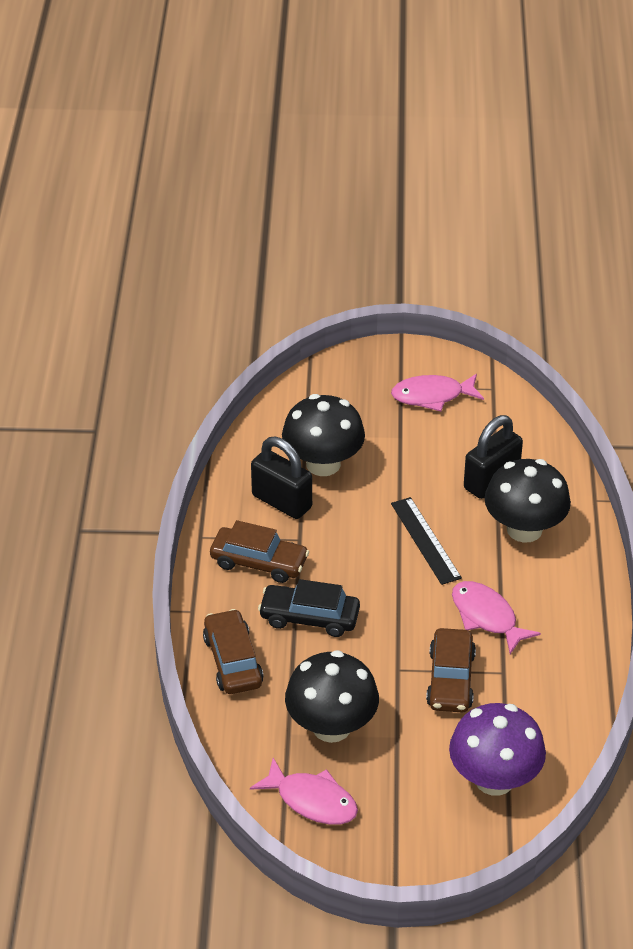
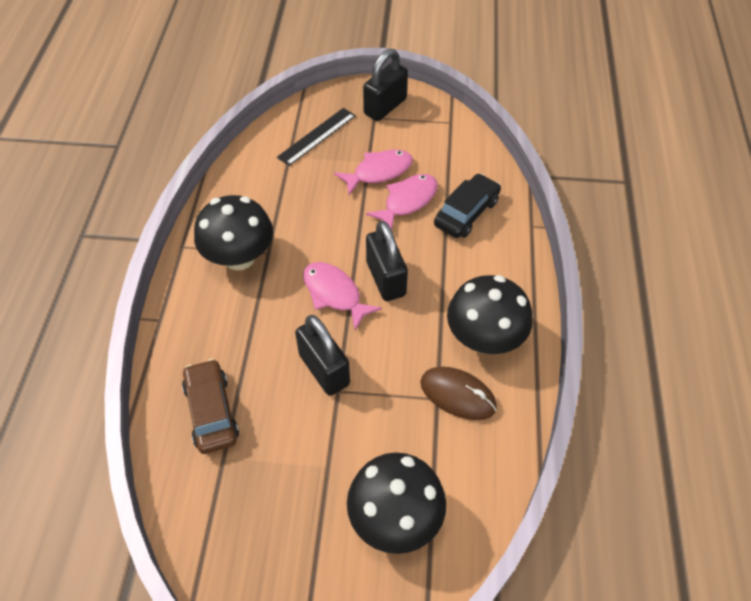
black padlock: [251,437,312,519] [464,415,523,499] = 2 -> [295,315,350,396] [363,49,408,121] [366,221,408,301] = 3
brown car: [203,609,264,694] [210,520,309,583] [426,628,476,712] = 3 -> [182,359,239,454] = 1
brown mouse: none = 0 -> [420,367,497,420] = 1
purple mushroom: [449,703,546,796] = 1 -> none = 0

